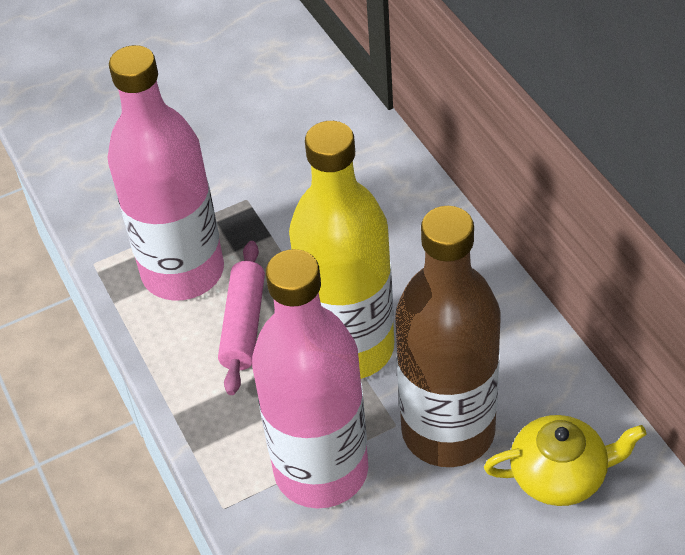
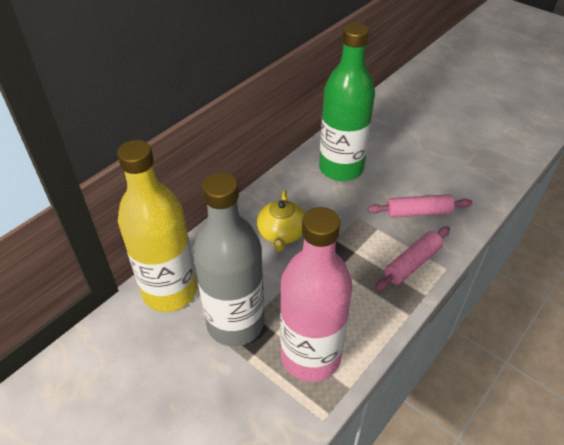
brown bottle: [395,206,501,467] = 1 -> none = 0
green bottle: none = 0 -> [319,23,375,181] = 1
grey bottle: none = 0 -> [193,172,264,346] = 1
pink bottle: [108,45,224,301] [252,249,368,508] = 2 -> [280,207,353,382] = 1
pink rolling pin: [218,241,265,395] = 1 -> [368,194,472,218] [375,226,450,291] = 2

